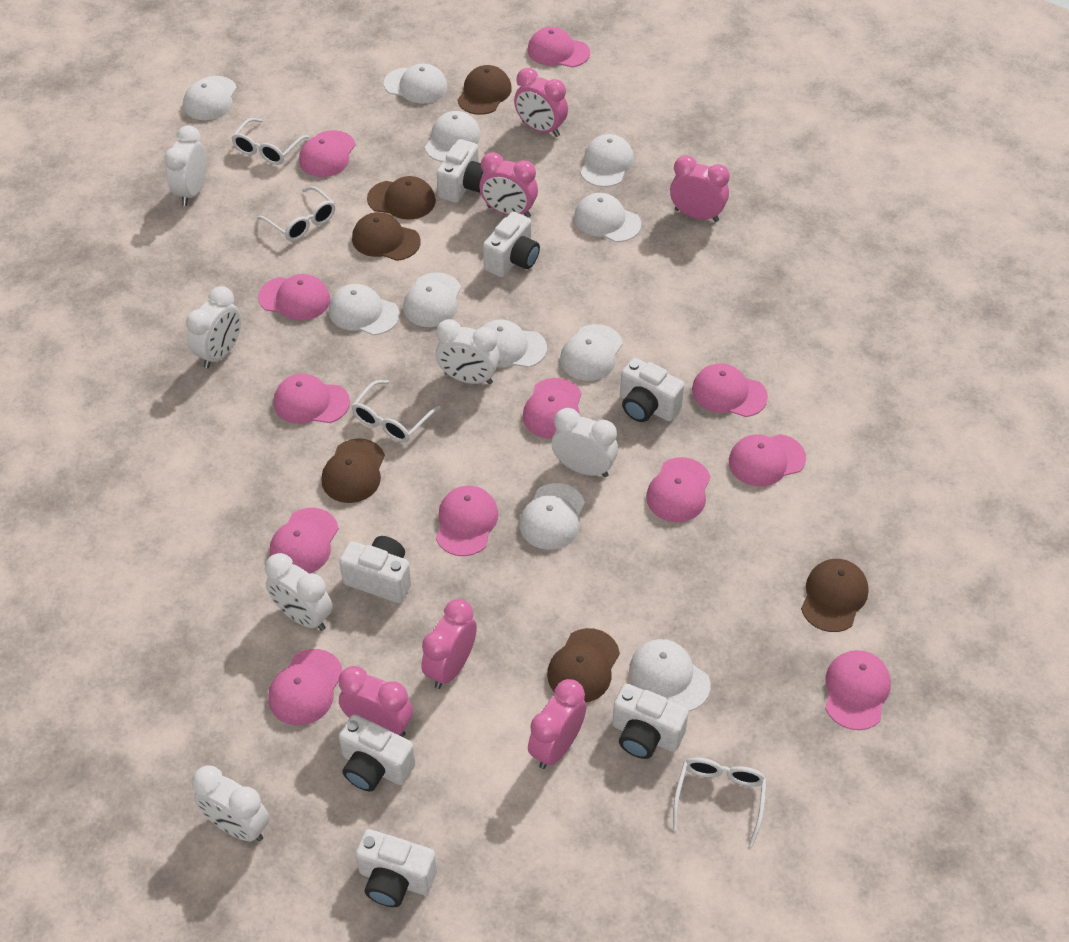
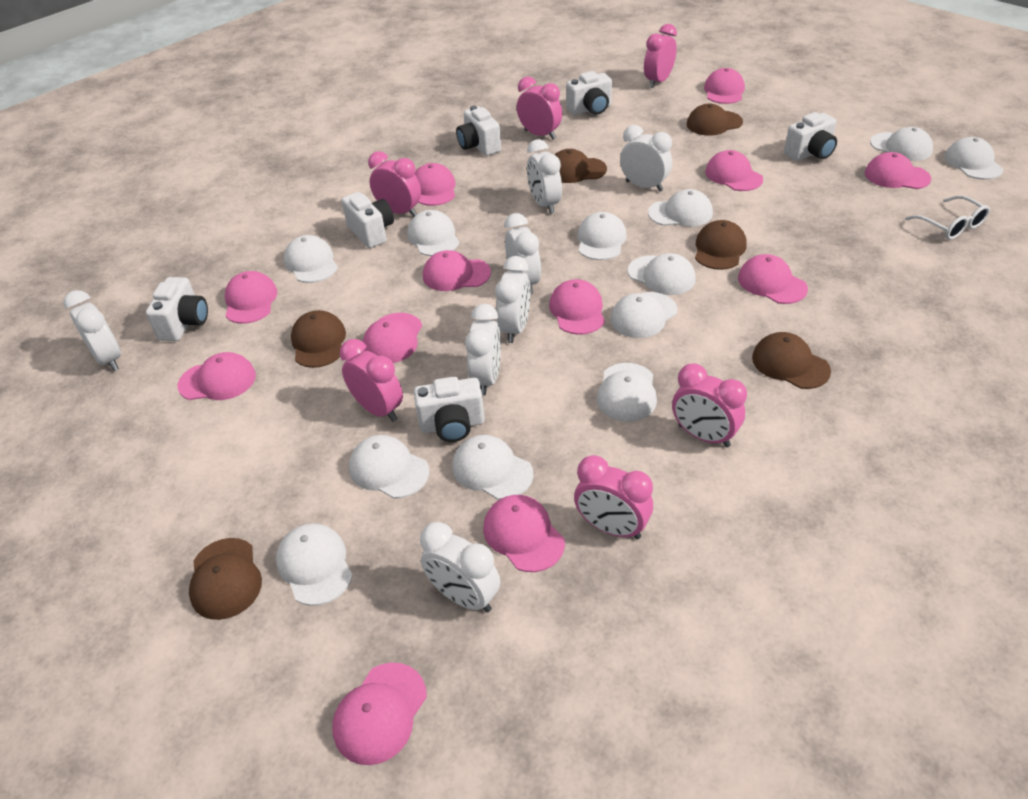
white camera: [339,536,411,603] [339,714,416,792] [356,829,437,907] [436,139,484,203] [483,212,540,277] [612,684,689,759] [620,358,685,422] = 7 -> [146,277,208,341] [342,192,394,248] [414,377,485,442] [456,106,501,156] [566,71,612,115] [784,112,837,161] = 6
white cap: [183,76,237,120] [329,284,400,335] [384,64,447,104] [403,272,461,327] [425,111,481,162] [482,319,547,368] [519,483,585,550] [560,324,623,381] [574,193,641,242] [580,134,634,187] [629,639,711,711] = 11 -> [276,523,353,606] [284,235,338,283] [349,435,429,499] [407,210,459,256] [452,435,534,500] [578,212,627,260] [597,363,657,422] [610,292,678,338] [628,253,696,295] [648,189,713,227] [870,127,933,161] [944,137,1003,180] = 12
white clock: [164,126,207,206] [186,286,241,368] [192,765,270,842] [265,553,333,631] [436,319,500,385] [551,408,618,477] = 6 -> [64,290,121,371] [420,522,500,612] [465,304,501,395] [495,256,530,343] [505,213,541,295] [527,139,562,214] [620,125,672,192] = 7
white glasses: [231,118,310,165] [257,186,335,241] [352,380,441,442] [673,757,767,847] = 4 -> [905,195,990,240] = 1

